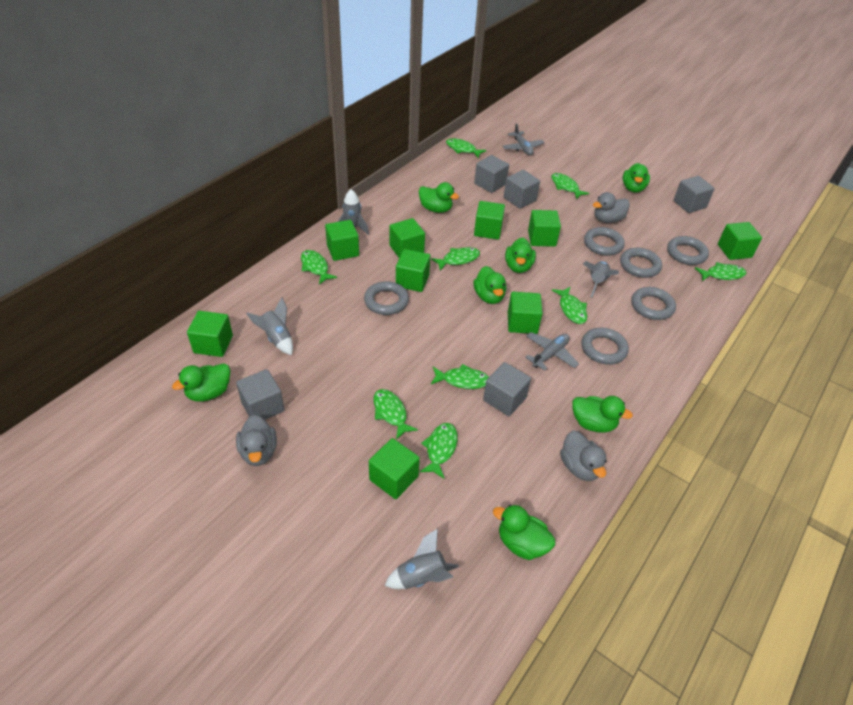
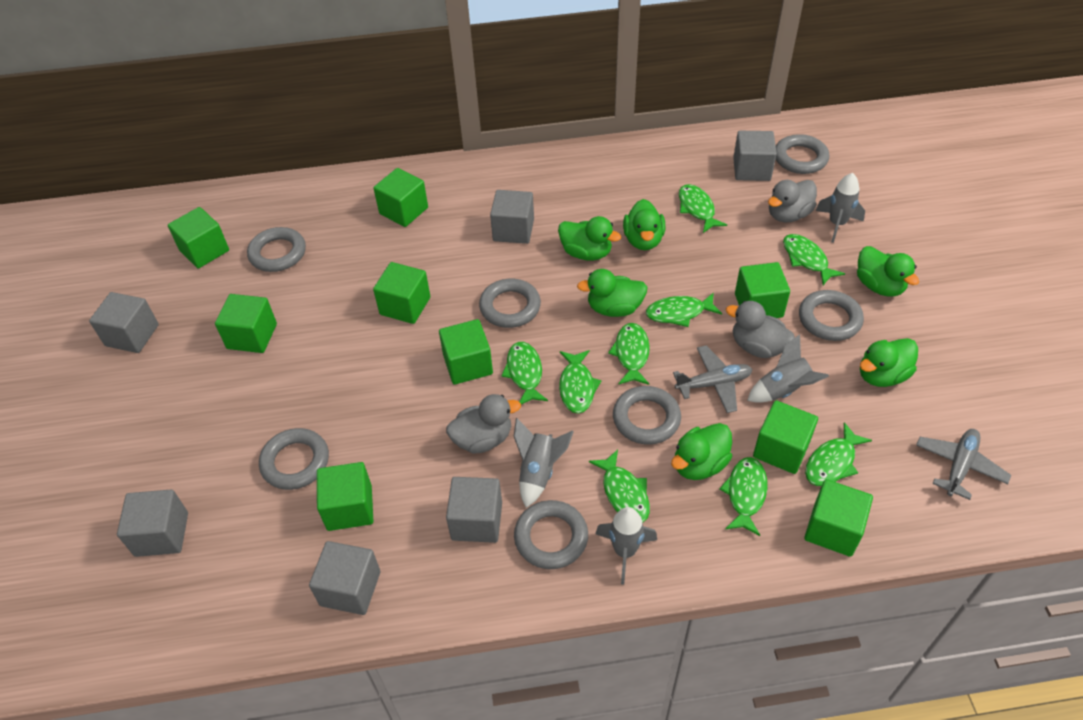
green duck: [172,363,230,401] [419,182,459,213] [474,266,506,304] [493,505,555,560] [505,238,536,273] [572,396,633,433] [623,163,650,193] = 7 -> [558,216,621,261] [577,269,648,317] [623,199,665,250] [671,423,732,480] [857,246,919,296] [860,338,918,387] = 6
grey cube: [236,369,284,420] [474,155,509,193] [483,362,531,416] [504,170,540,209] [673,176,715,213] = 5 -> [89,292,159,353] [117,490,188,557] [309,541,381,615] [446,477,502,543] [490,190,534,244] [733,131,777,181] = 6
grey ring: [364,281,409,315] [581,328,629,365] [584,227,625,256] [620,248,662,278] [631,287,676,320] [667,236,709,265] = 6 -> [247,227,306,272] [259,428,329,490] [479,279,541,328] [514,500,588,569] [613,386,681,445] [776,134,829,174] [799,290,864,341] = 7

